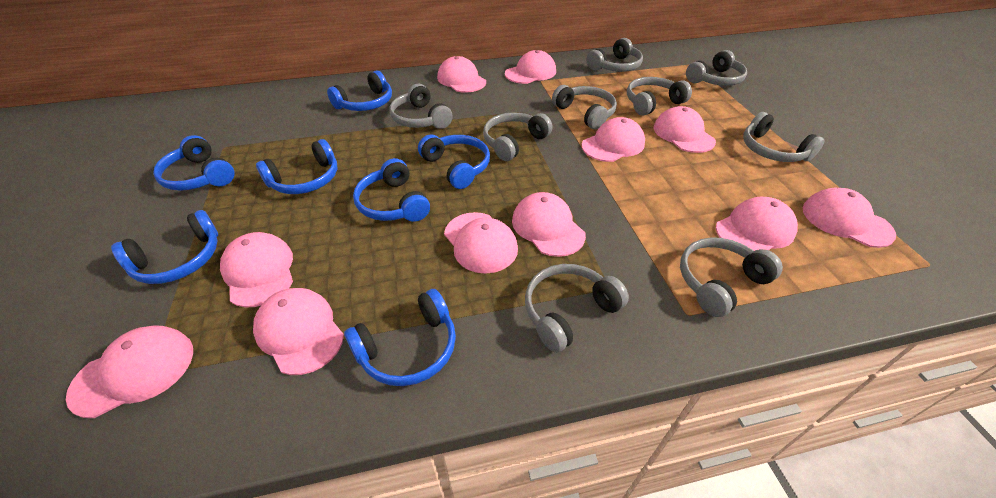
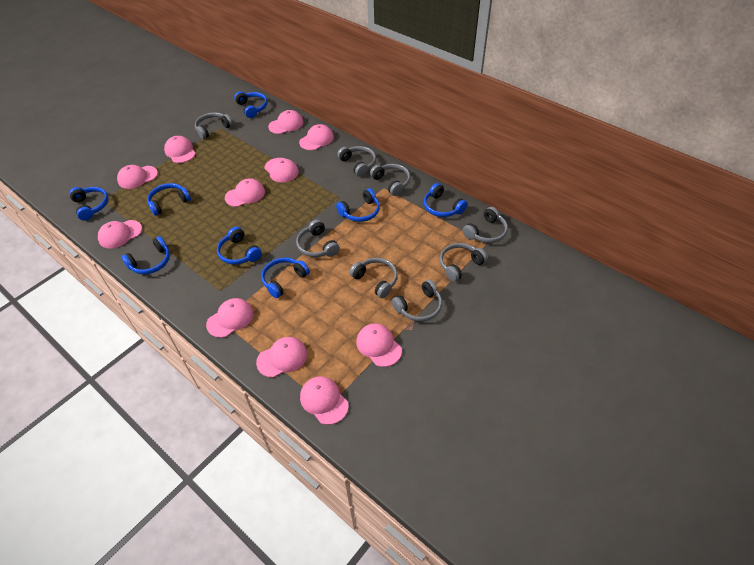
blue headphones: [111,210,218,284] [153,135,234,191] [256,139,337,194] [327,71,392,111] [344,289,456,386] [353,158,430,222] [418,135,490,189] = 7 -> [69,187,109,221] [121,236,170,274] [147,183,191,216] [217,227,262,265] [234,91,267,118] [261,257,310,298] [336,188,380,222] [424,183,467,217] = 8
grey headphones: [389,84,453,129] [483,112,553,161] [525,264,629,353] [552,85,617,129] [587,38,643,72] [627,77,692,116] [680,237,783,317] [686,50,747,86] [743,112,825,162] = 9 -> [195,112,233,139] [296,219,340,257] [337,146,376,177] [349,258,398,298] [370,164,411,196] [392,279,442,322] [440,243,487,282] [463,207,508,243] = 8

